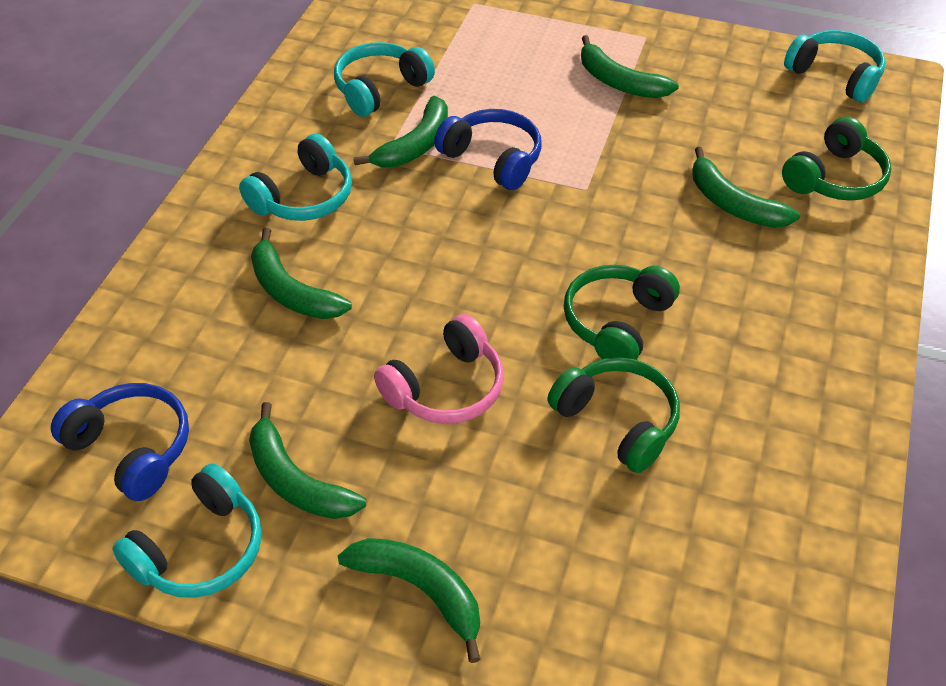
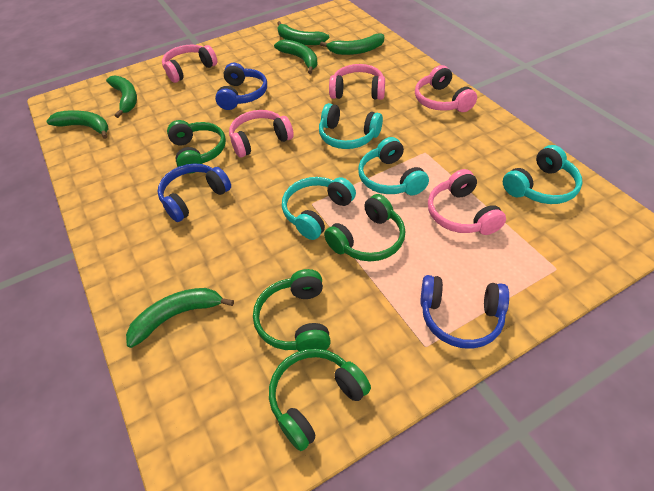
blue headphones: [51,383,189,501] [434,109,542,190] = 2 -> [157,163,231,222] [215,63,267,110] [420,275,509,349] = 3
green headphones: [547,357,680,473] [564,265,680,360] [782,116,892,201] = 3 -> [167,120,226,174] [253,269,331,351] [269,348,371,451] [324,194,405,261] = 4
pink headphones: [374,314,504,424] = 1 -> [162,45,217,83] [229,110,294,157] [329,64,385,100] [415,65,477,112] [428,169,506,235] = 5

